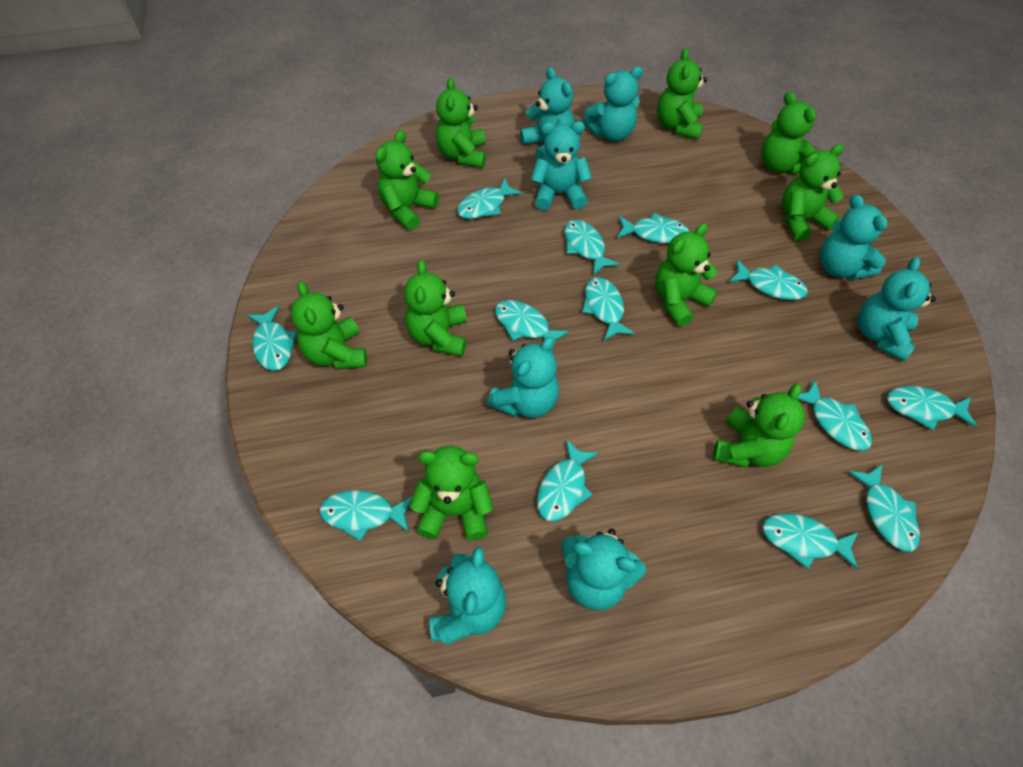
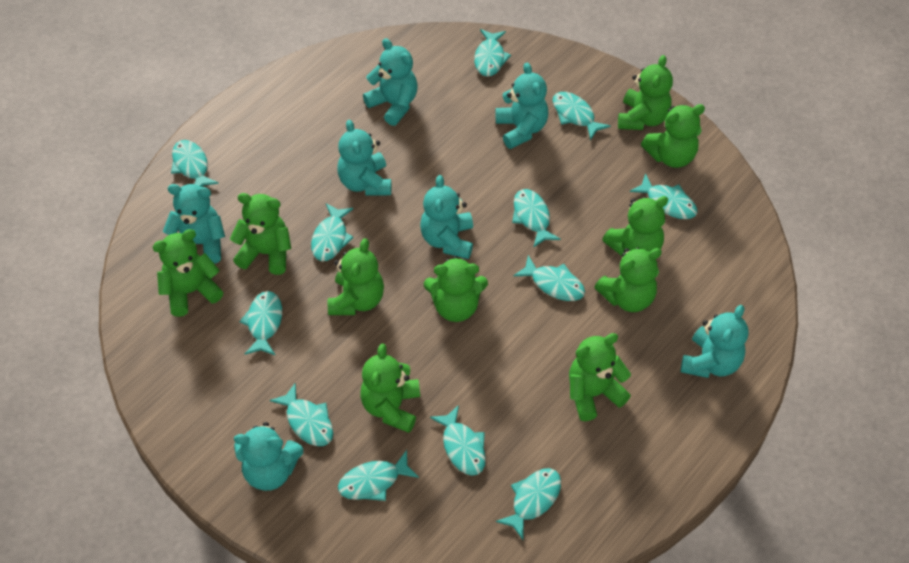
turquoise fish: [247,306,297,371] [319,490,413,541] [457,178,522,219] [495,300,570,352] [537,439,599,522] [564,220,620,275] [582,277,635,341] [617,213,689,243] [729,260,808,300] [762,514,858,570] [797,380,872,451] [848,464,920,552] [887,386,977,430] = 13 -> [171,140,219,187] [239,291,282,356] [270,383,333,446] [311,203,354,261] [338,450,419,501] [430,405,486,476] [474,29,511,76] [496,468,561,540] [512,189,561,248] [513,255,585,301] [552,92,610,140] [630,173,698,219] = 12
turquoise teddy bear: [429,547,506,645] [487,336,559,418] [520,67,574,159] [531,121,592,210] [561,529,646,610] [583,67,643,141] [820,195,888,280] [858,257,936,362] = 8 -> [163,184,225,264] [234,422,303,491] [337,120,391,196] [363,38,418,126] [420,175,473,259] [496,62,548,149] [681,305,749,378] = 7

